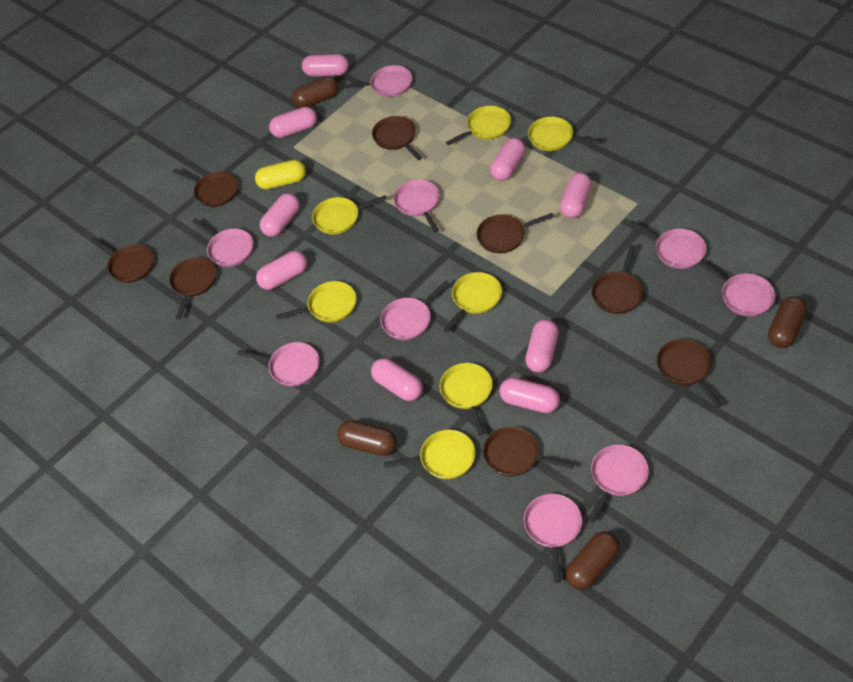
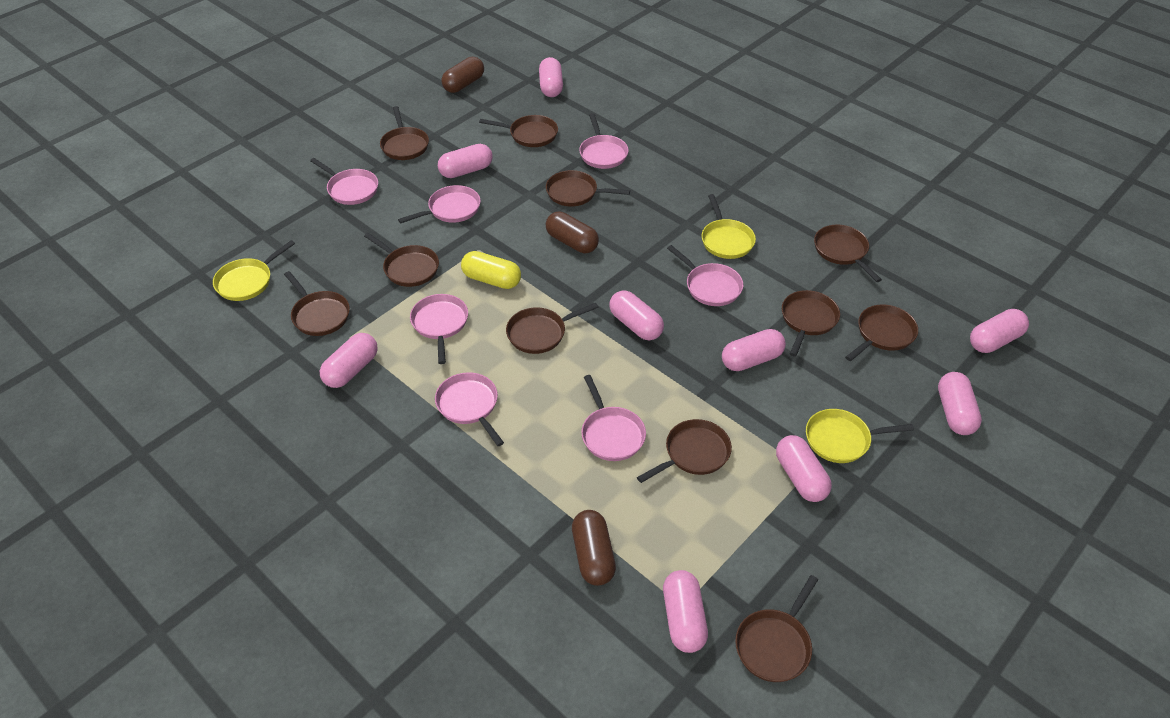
brown capsule: [292,77,338,108] [337,421,397,456] [566,531,620,590] [768,297,807,348] = 4 -> [442,57,484,93] [546,211,599,253] [572,510,616,586] = 3
brown pan: [90,238,154,283] [169,257,216,320] [173,168,238,207] [372,116,422,160] [476,213,554,253] [483,427,574,476] [592,245,643,314] [657,339,723,407] = 8 -> [284,271,350,336] [364,233,439,287] [380,106,429,160] [479,115,558,147] [506,303,598,354] [546,170,630,207] [637,419,732,483] [735,575,818,682] [782,290,840,357] [814,225,882,282] [845,305,918,361] = 11
pink pan: [192,218,253,267] [237,342,319,386] [342,65,412,97] [380,281,450,340] [393,179,440,233] [524,494,582,583] [588,445,649,523] [629,221,707,269] [698,260,775,317] = 9 -> [310,158,378,205] [398,185,481,224] [410,294,468,364] [435,372,504,446] [579,113,629,169] [581,375,646,461] [667,245,743,306] = 7
yellow pan: [276,281,356,322] [312,195,387,235] [384,430,475,479] [440,363,493,435] [443,272,502,333] [446,106,511,145] [528,117,602,151] = 7 -> [213,240,295,301] [702,194,756,259] [806,409,914,463] = 3

